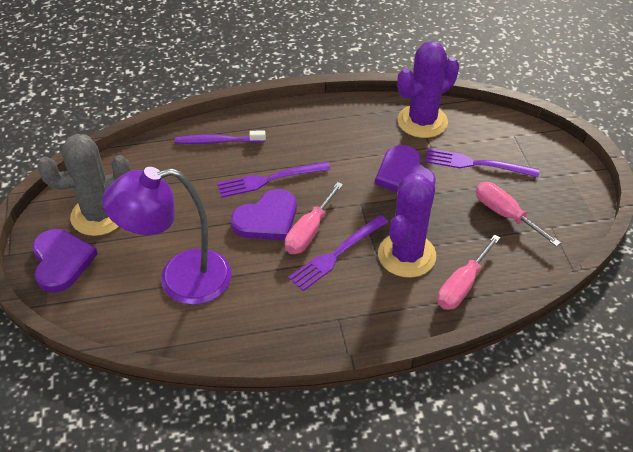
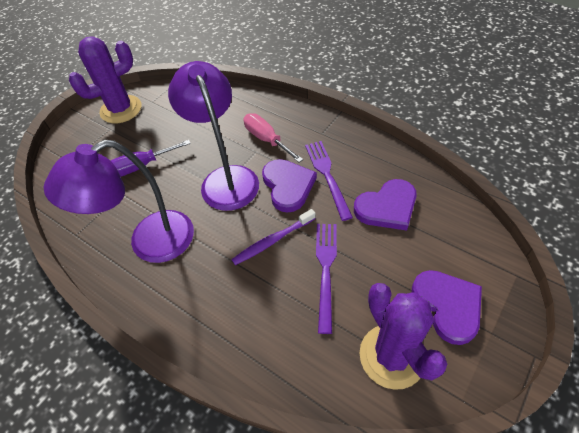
grey cactus: [38,134,131,236] = 1 -> none = 0
pink screwdriver: [285,182,343,254] [437,235,500,310] [476,182,561,247] = 3 -> [243,113,303,162] = 1
purple fork: [217,162,331,198] [288,215,388,291] [425,148,539,177] = 3 -> [305,141,353,221] [316,224,337,334] = 2
purple lamp: [102,167,232,305] = 1 -> [44,140,194,263] [168,61,259,211] = 2
purple screwdriver: none = 0 -> [111,140,191,177] = 1

